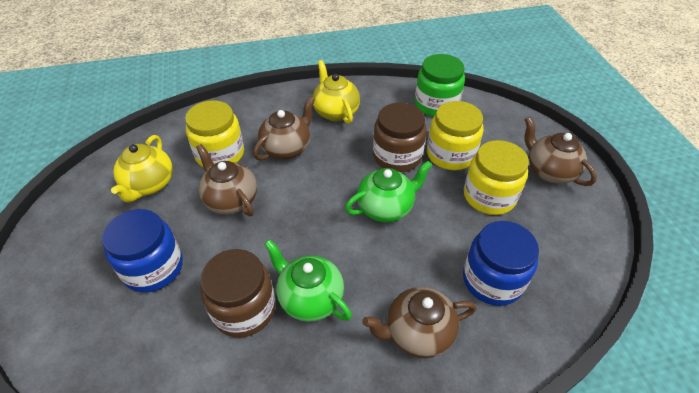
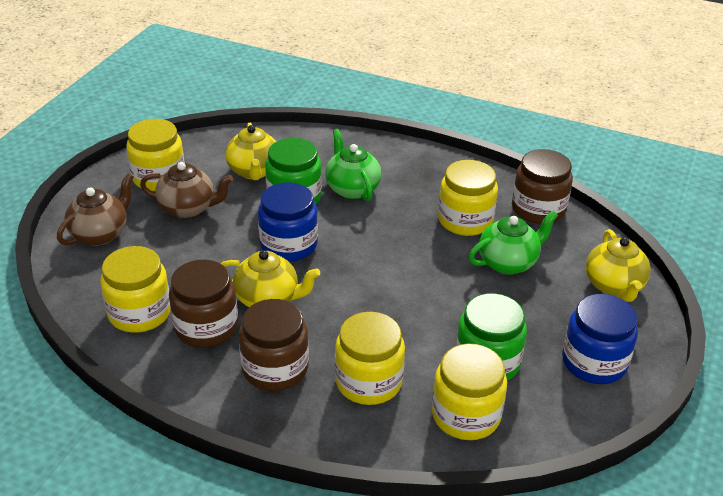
brown jar: [200,249,276,338] [373,103,427,172] = 2 -> [169,259,238,347] [239,299,309,391] [512,149,573,224] = 3
brown teapot: [196,144,257,216] [253,97,315,161] [362,287,476,358] [524,117,597,186] = 4 -> [57,174,133,246] [140,162,233,218] = 2
green jar: [415,54,465,117] = 1 -> [265,138,322,204] [456,293,527,381] = 2
yellow jar: [185,100,244,167] [427,101,484,170] [464,140,529,215] = 3 -> [100,246,170,333] [126,119,185,191] [335,312,405,405] [432,344,507,440] [438,160,498,236] = 5
yellow teapot: [111,135,173,202] [312,60,360,124] = 2 -> [220,250,320,307] [225,123,276,180] [586,229,650,302] = 3

